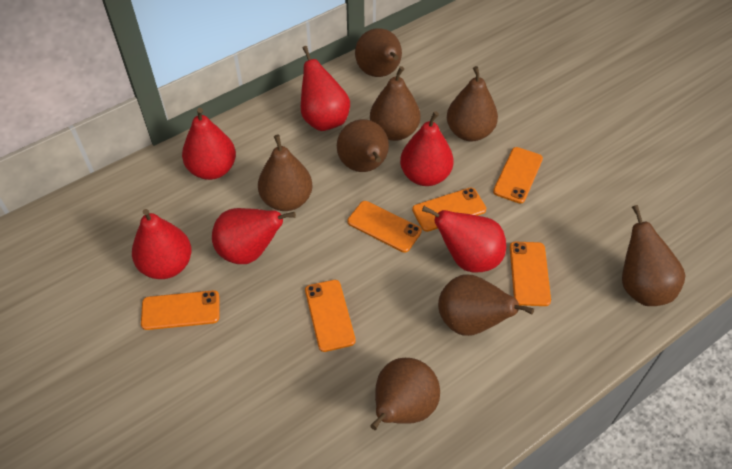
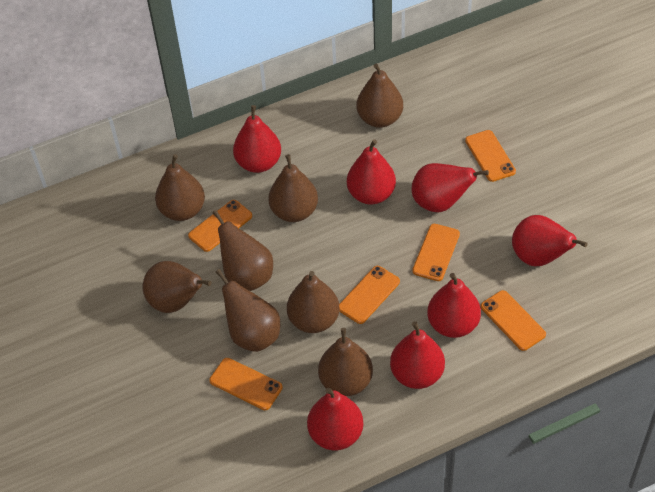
red pear: [132,209,191,279] [182,108,236,180] [212,208,296,264] [301,46,350,131] [400,111,454,186] [422,206,506,272] = 6 -> [233,105,281,173] [307,388,364,450] [347,139,396,204] [390,321,445,389] [411,163,489,212] [427,273,481,338] [512,215,588,266] = 7

